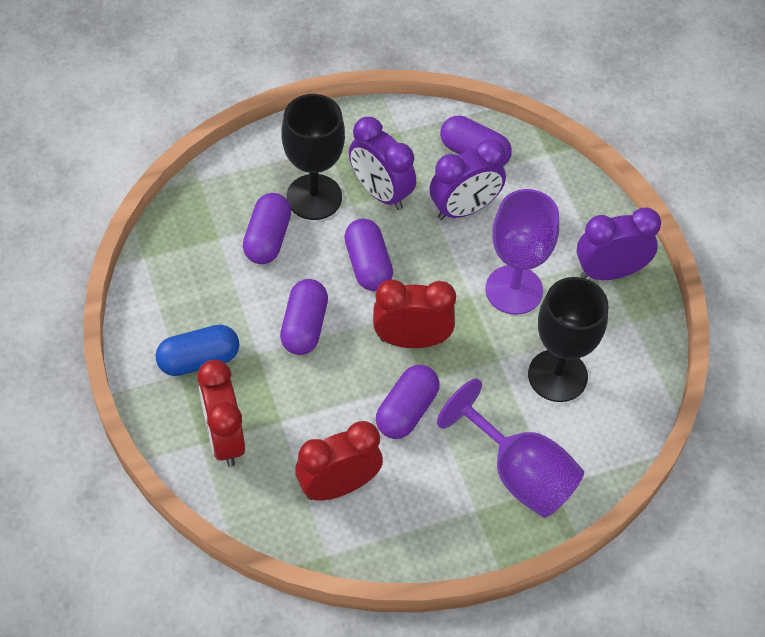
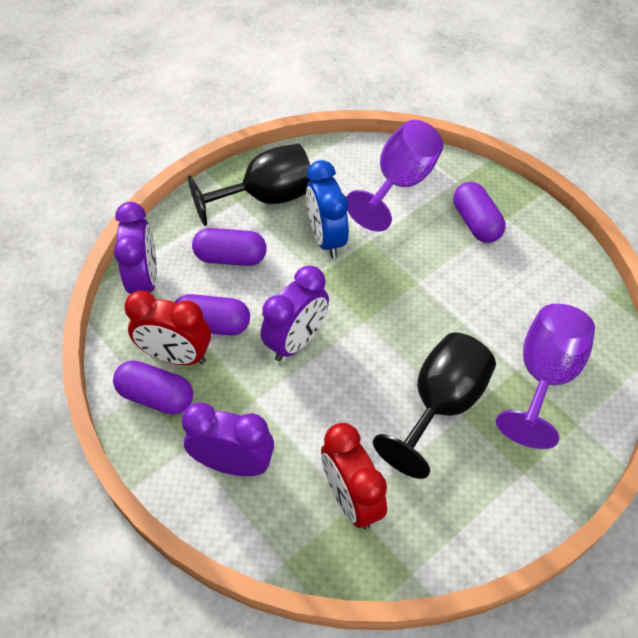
blue capsule: [155,325,239,376] = 1 -> none = 0
blue clock: none = 0 -> [306,160,349,258] = 1
purple capsule: [243,193,291,264] [280,279,328,355] [344,219,393,291] [376,365,440,439] [440,116,512,166] = 5 -> [113,360,193,414] [175,294,250,336] [192,228,267,266] [453,182,506,243] = 4
red clock: [197,360,245,467] [295,421,383,501] [373,280,456,348] = 3 -> [124,291,211,365] [321,423,387,529] = 2

